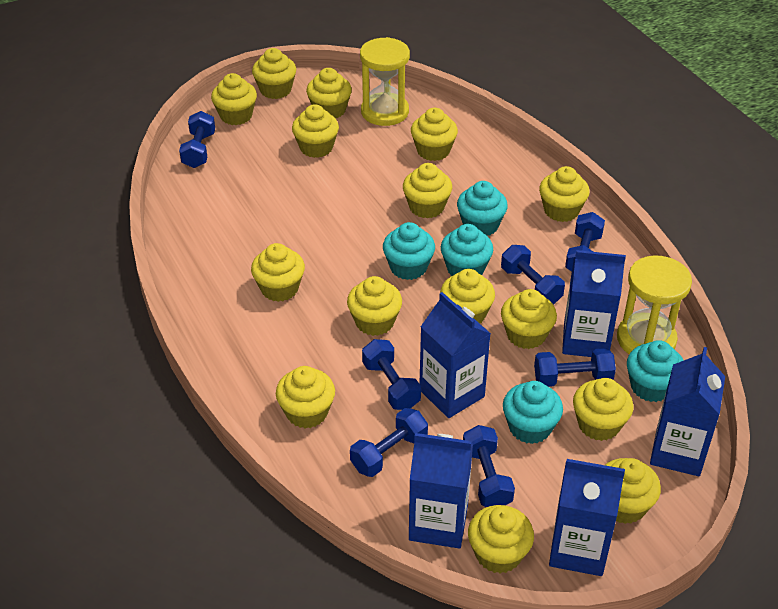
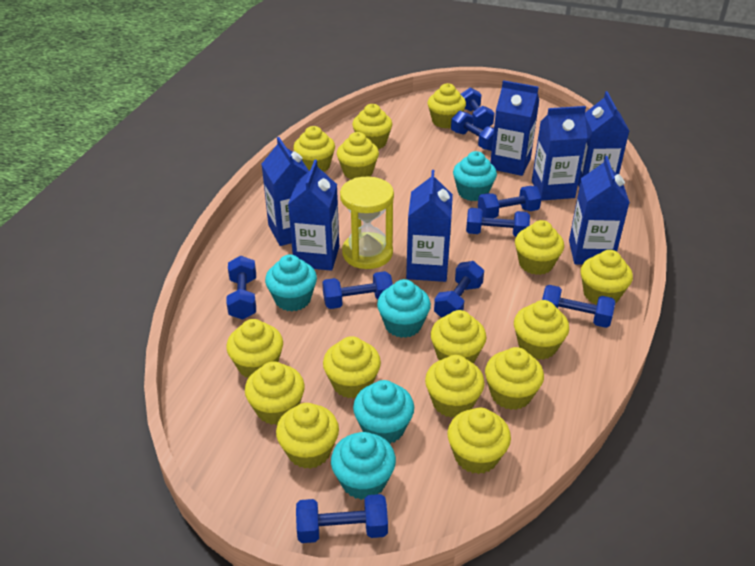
blue carton: [409,433,473,549] [419,292,491,418] [549,459,625,576] [562,250,626,357] [650,347,725,476] = 5 -> [262,137,309,246] [288,160,339,271] [406,170,453,282] [490,80,539,176] [532,106,587,200] [569,156,630,265] [578,91,629,187] = 7
blue dumbbell: [179,111,215,168] [350,408,428,477] [362,339,421,410] [463,425,515,507] [501,245,565,305] [534,348,616,387] [565,212,605,272] = 7 -> [226,256,256,319] [296,494,388,543] [322,271,393,309] [434,261,484,318] [451,111,494,151] [461,88,495,130] [466,208,530,237] [478,186,542,218] [542,285,615,328] = 9
yellow hourglass: [360,37,410,126] [617,255,692,354] = 2 -> [340,176,394,269] = 1

